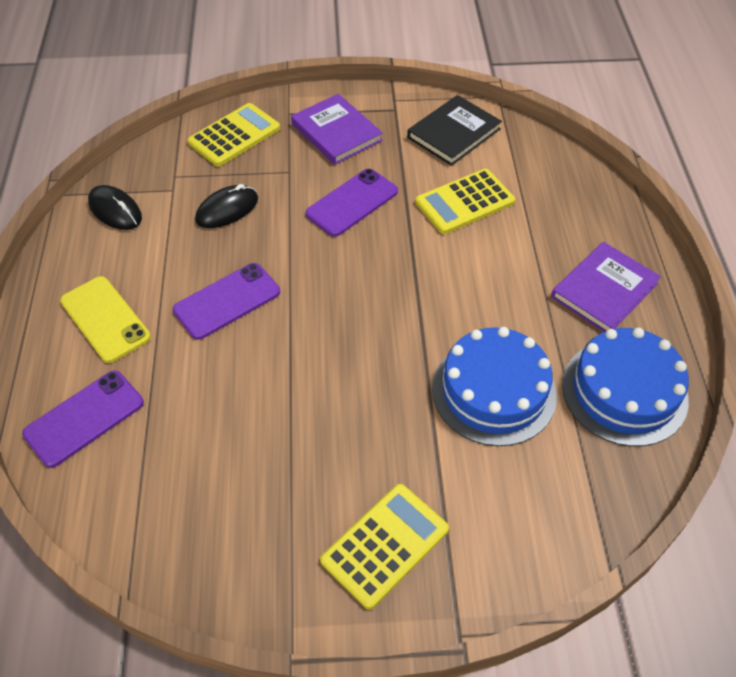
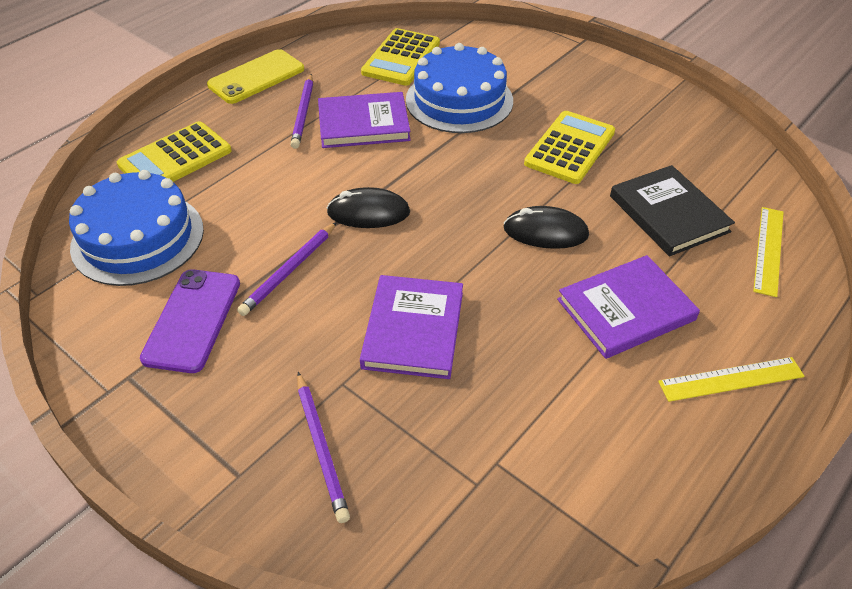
purple book: [291,94,383,165] [551,242,661,332] = 2 -> [318,92,411,148] [360,275,463,379] [557,255,700,359] = 3
purple pencil: none = 0 -> [237,222,337,316] [290,74,313,149] [297,372,350,523] = 3
purple phone: [22,371,144,468] [173,263,280,340] [305,169,398,237] = 3 -> [140,269,240,373] = 1
yellow ruler: none = 0 -> [658,357,805,402] [753,207,784,297] = 2

